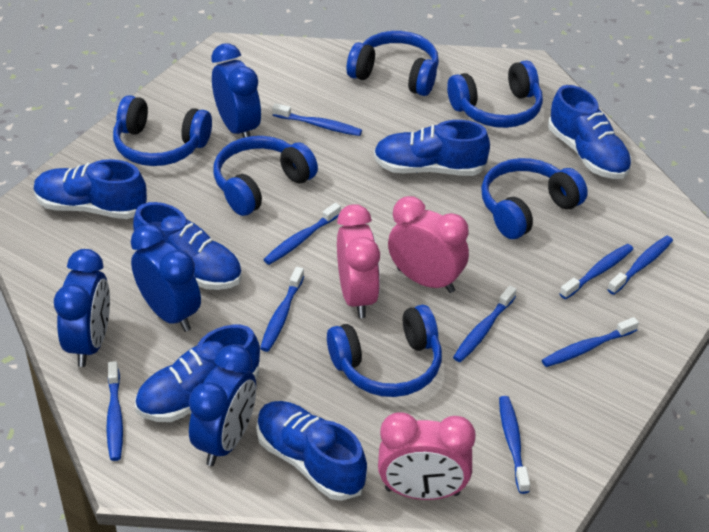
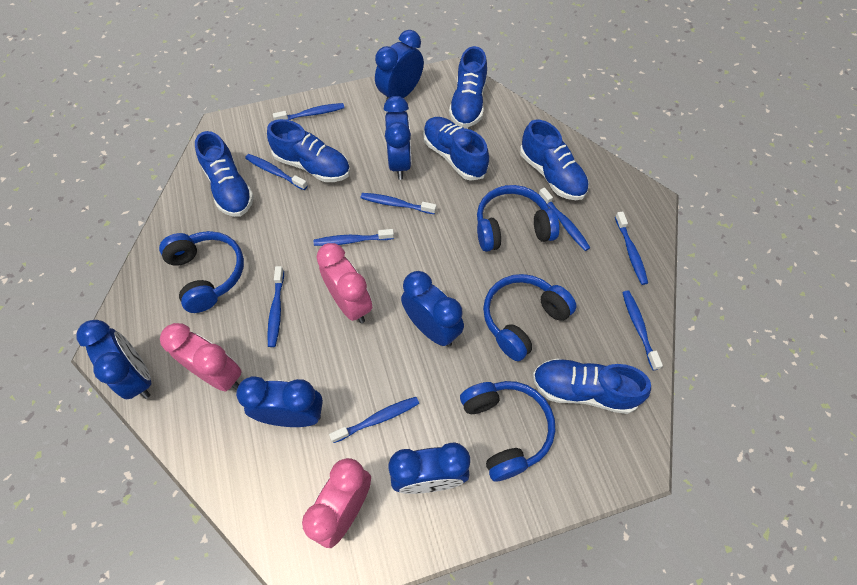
blue clock: [54,249,110,367] [131,224,201,332] [189,345,256,466] [211,43,261,138] = 4 -> [77,320,151,399] [236,376,323,427] [375,30,424,100] [384,96,412,180] [388,442,470,494] [401,271,464,347] = 6
blue headphones: [113,95,212,166] [214,136,318,216] [327,305,442,397] [347,31,439,96] [447,60,543,128] [481,158,588,239] = 6 -> [159,231,244,313] [460,381,555,481] [477,185,559,252] [483,274,577,361] = 4

